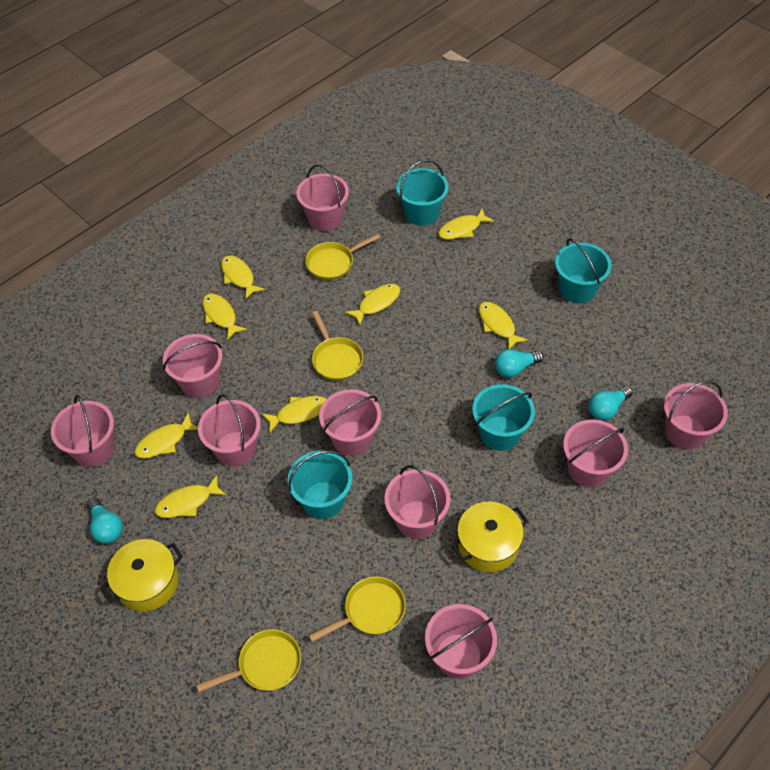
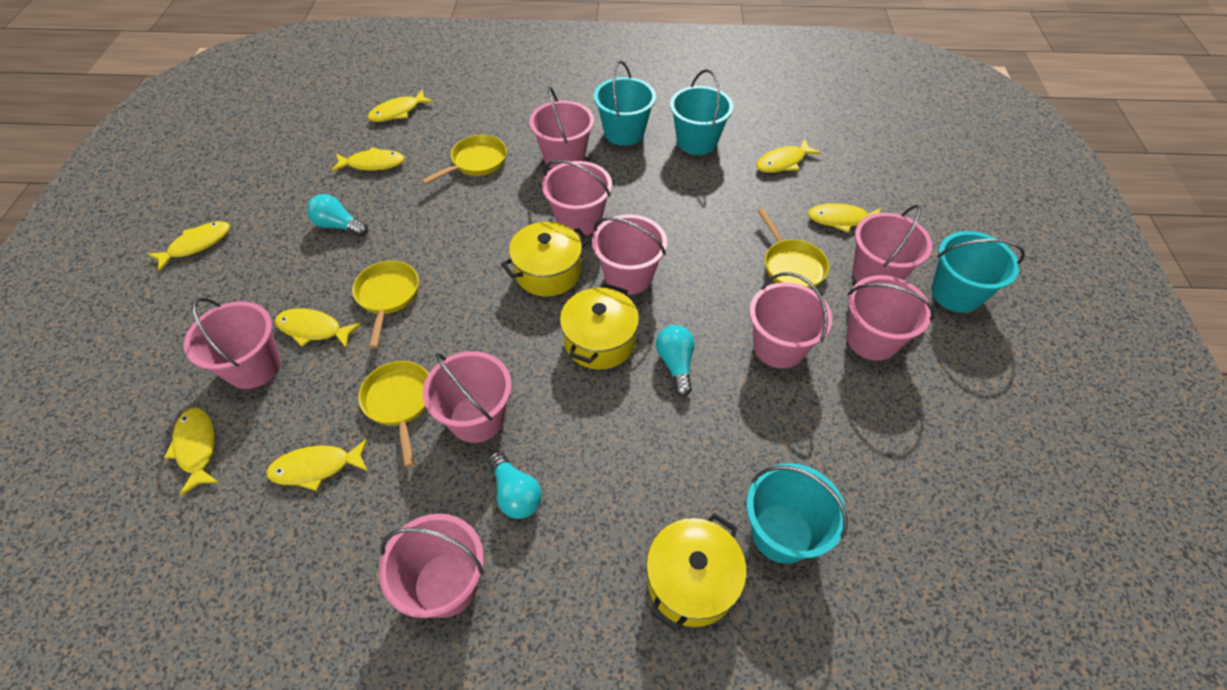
yellow pot: [100,539,183,612] [451,502,528,572] = 2 -> [501,222,590,297] [560,284,639,370] [646,513,746,631] = 3

